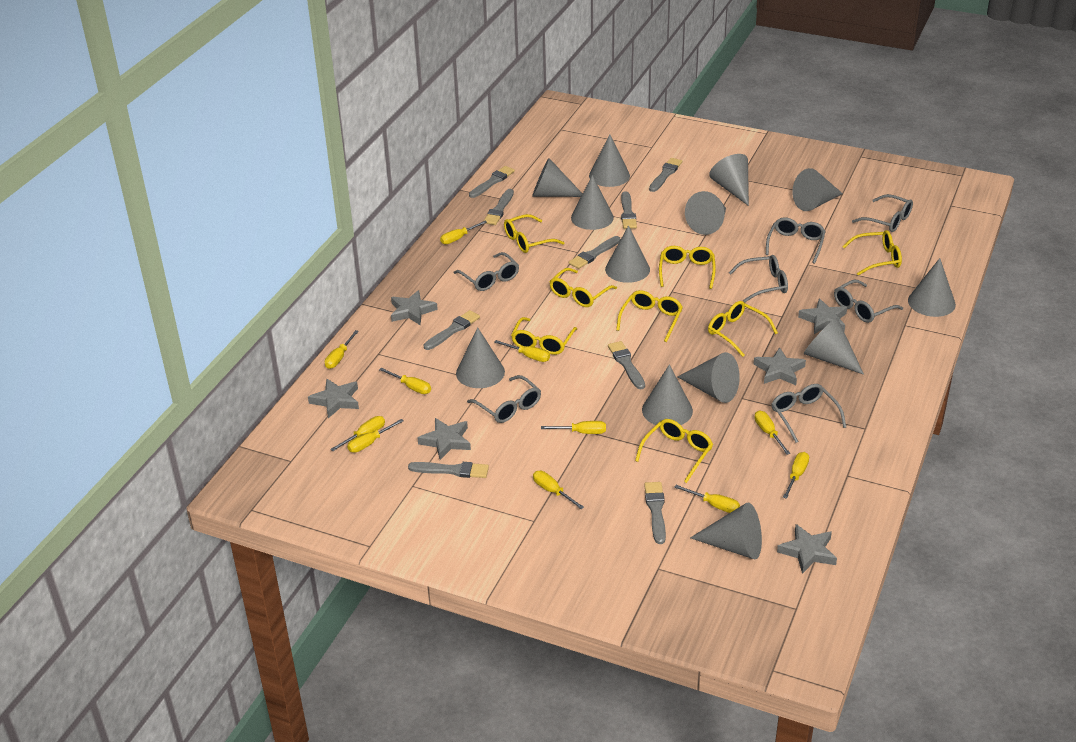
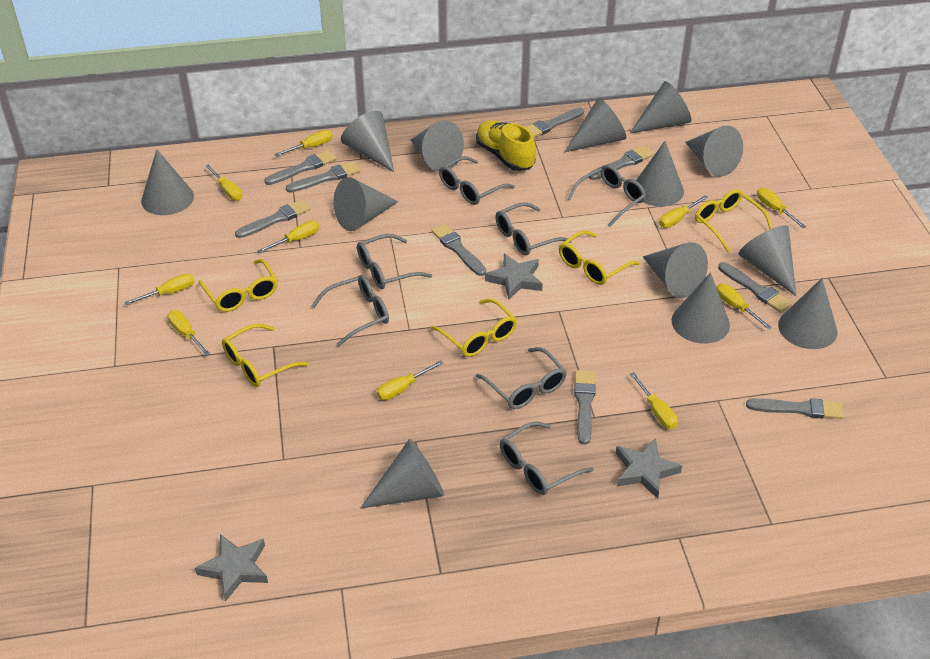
grey star: [308,378,359,418] [391,290,438,325] [417,418,471,460] [754,347,806,385] [777,524,837,574] [798,298,847,334] = 6 -> [195,534,268,602] [485,254,543,300] [615,438,682,499] = 3
yellow glasses: [504,214,564,253] [511,317,577,355] [549,268,617,307] [616,290,683,342] [635,419,713,483] [659,246,716,289] [708,301,778,357] [842,230,902,276] = 8 -> [199,259,278,312] [222,324,309,387] [430,298,517,357] [559,230,640,285] [695,189,772,253] = 5
yellow screwdriver: [325,330,359,369] [330,416,385,451] [347,419,403,453] [379,368,431,394] [440,221,487,244] [494,340,550,362] [533,471,584,509] [541,421,606,434] [674,485,740,513] [754,411,790,455] [783,452,809,499] = 11 -> [124,274,195,305] [168,310,210,356] [205,164,242,201] [258,221,319,253] [275,130,332,156] [376,360,443,400] [630,372,678,429] [659,195,708,228] [716,284,772,329] [757,188,806,228] = 10
yellow shoe: none = 0 -> [476,120,536,171] = 1

